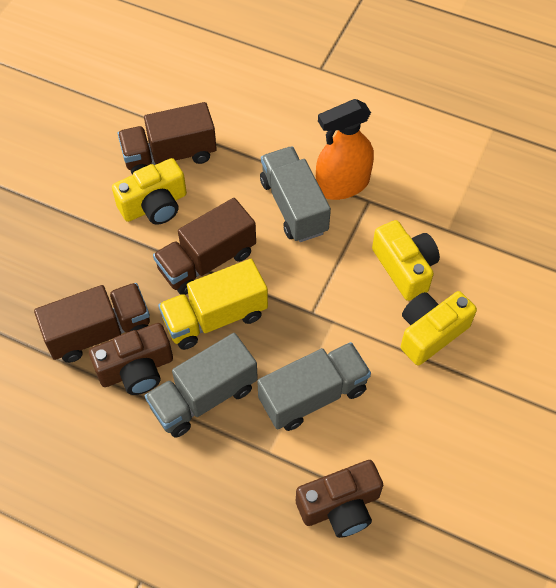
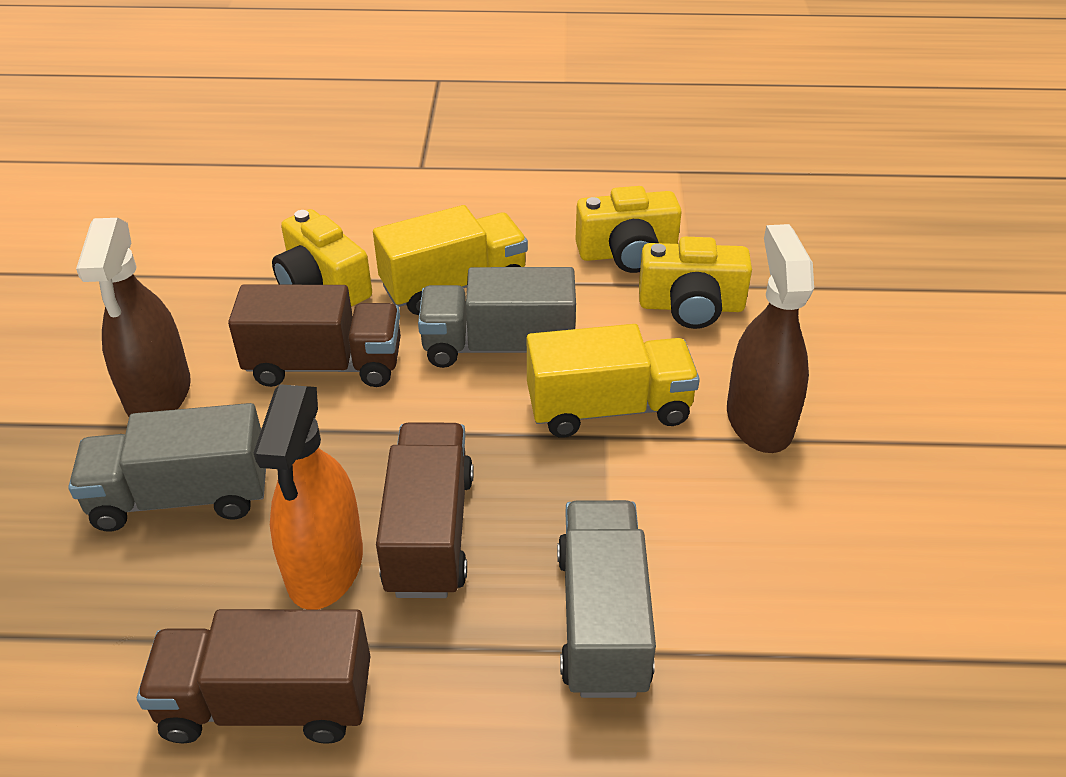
brown camera: [89,323,173,395] [296,460,383,538] = 2 -> none = 0
brown spray bottle: none = 0 -> [76,218,191,417] [727,224,814,453] = 2
yellow truck: [158,259,268,350] = 1 -> [373,205,528,315] [527,324,700,438] = 2

